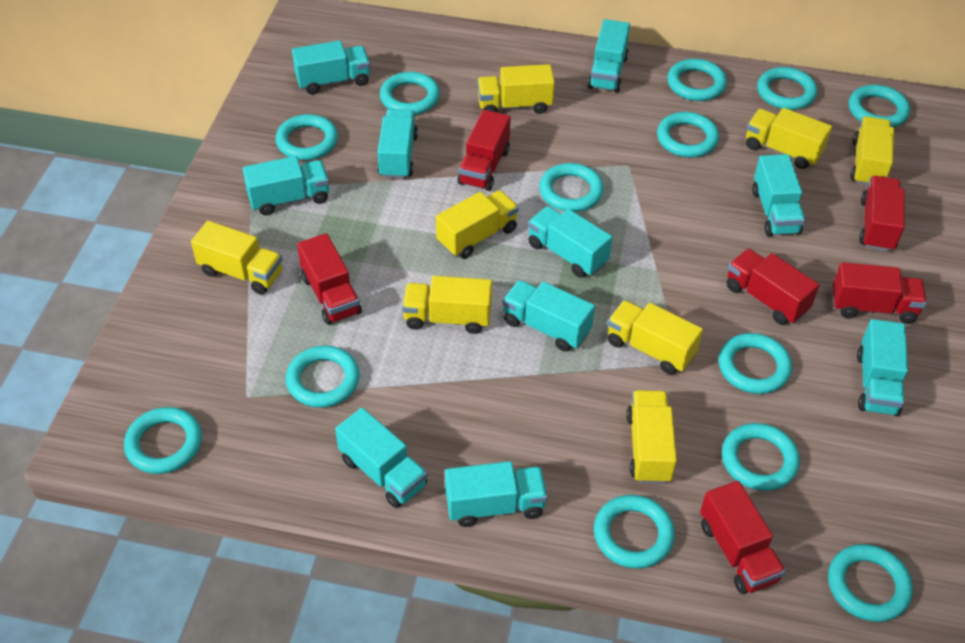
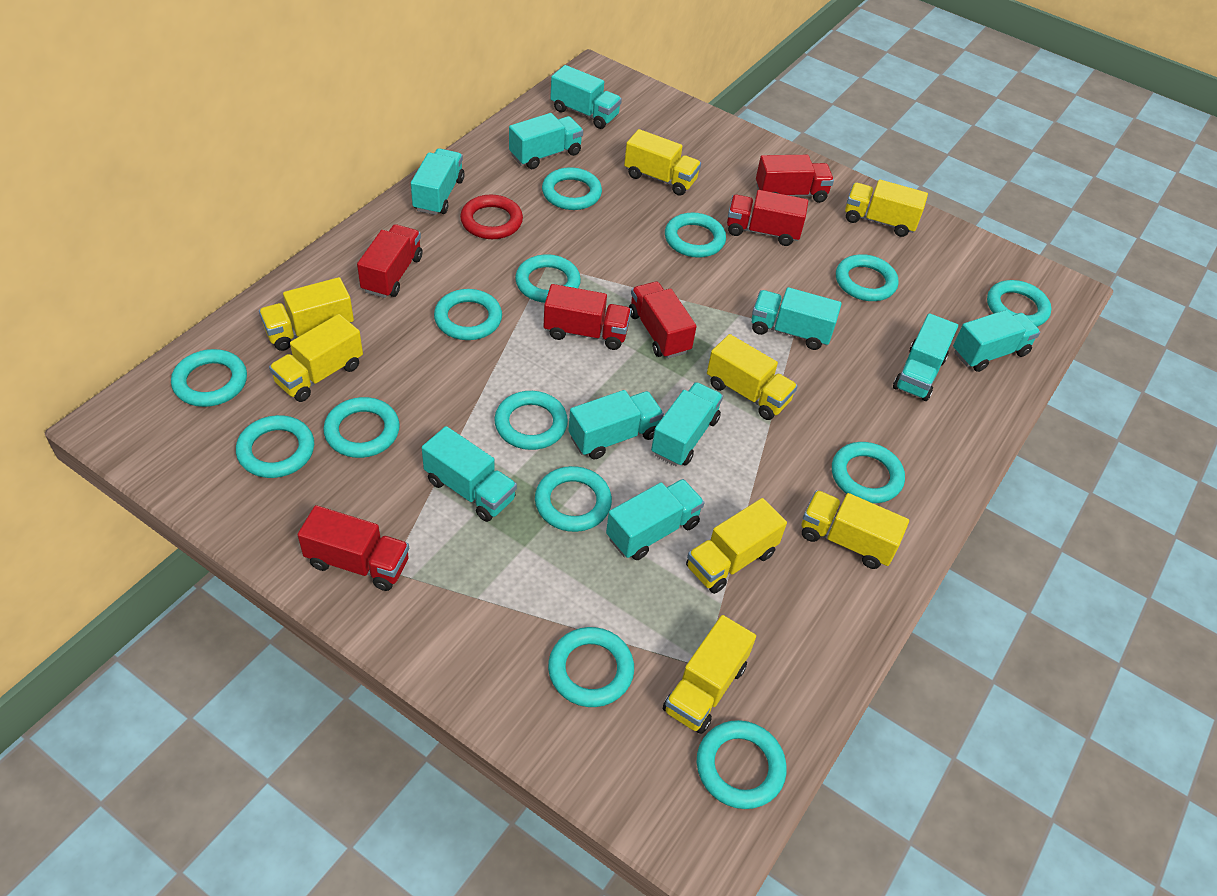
red ring: none = 0 -> [460,195,523,239] = 1
turquoise ring: [124,407,202,474] [275,114,338,160] [286,346,360,408] [380,72,440,115] [539,163,604,212] [594,495,675,569] [657,112,719,157] [667,59,727,101] [719,333,792,394] [722,423,800,491] [757,67,817,110] [828,544,913,622] [849,85,910,127] = 13 -> [171,349,247,407] [236,415,314,478] [323,397,400,458] [434,289,502,340] [494,391,568,450] [515,254,581,303] [535,466,612,532] [542,167,602,210] [548,627,634,707] [665,212,726,258] [697,720,787,809] [832,442,905,503] [836,254,898,301] [987,280,1052,327] = 14

